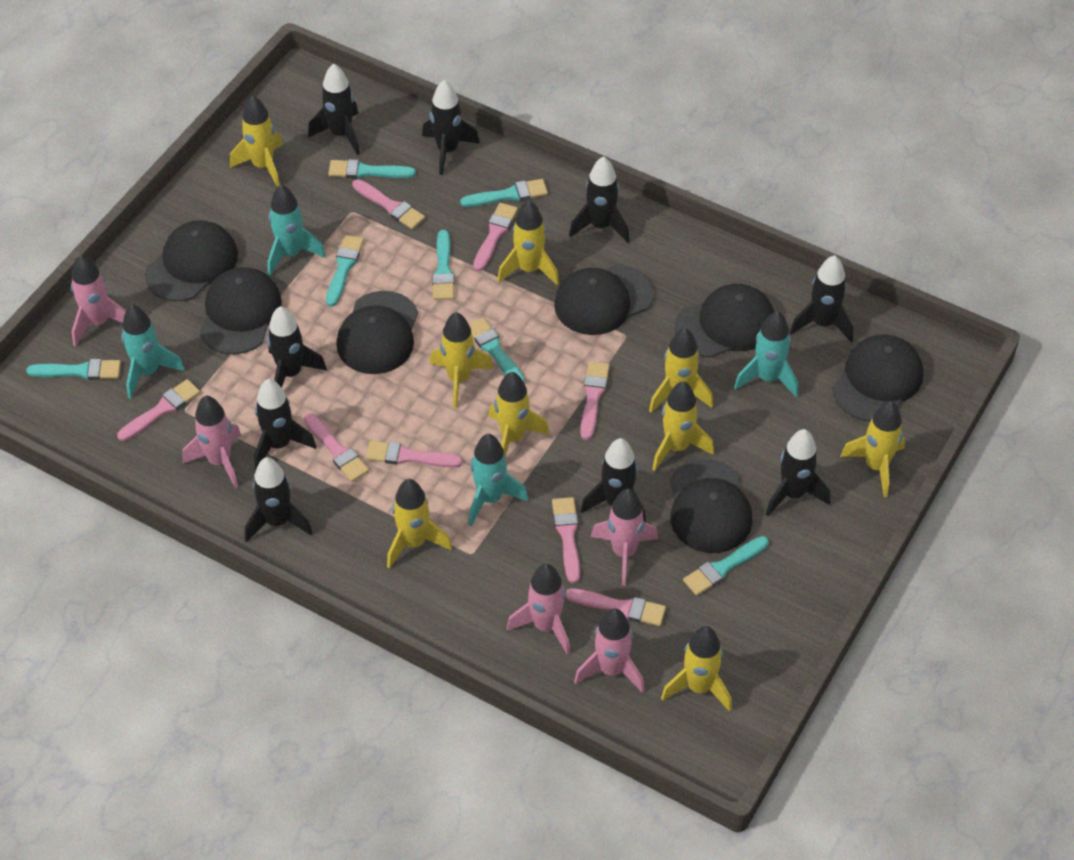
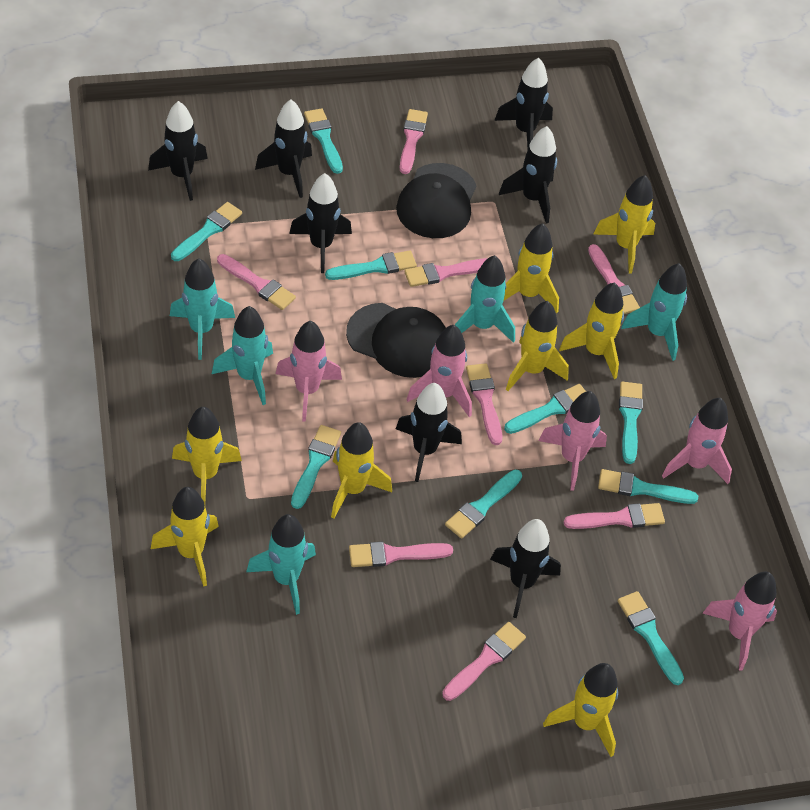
black cap: [145,220,238,301] [200,267,282,354] [336,291,418,374] [554,264,654,335] [670,459,752,553] [675,284,774,358] [832,335,923,422] = 7 -> [346,303,446,378] [396,163,476,238] = 2
black rocket: [245,457,312,542] [254,379,316,470] [267,306,327,388] [308,63,360,155] [422,80,480,175] [569,156,630,243] [581,438,646,522] [766,429,830,516] [790,255,853,342] = 9 -> [148,101,208,201] [255,99,312,198] [289,173,352,273] [396,383,462,482] [490,519,561,618] [494,58,553,149] [499,126,557,223] = 7
turquoise brush: [26,359,121,380] [326,235,364,306] [328,159,416,179] [432,230,454,300] [460,179,548,207] [469,317,525,383] [683,536,769,596] = 7 -> [171,202,242,261] [291,425,341,509] [304,108,343,174] [325,251,417,280] [445,470,522,539] [504,384,586,434] [598,469,698,504] [618,591,684,685] [619,382,643,464] = 9
turquoise rocket: [121,305,185,399] [267,185,326,276] [468,434,528,526] [734,311,798,398] = 4 -> [170,258,235,360] [212,306,273,405] [246,514,316,615] [455,255,515,343] [621,263,687,361] = 5
yellow rocket: [230,95,282,187] [387,479,452,569] [430,312,493,409] [488,372,550,456] [497,201,559,286] [649,328,713,413] [652,381,714,471] [661,626,732,712] [840,401,905,497] = 9 -> [151,487,219,587] [172,407,242,504] [331,422,392,518] [504,223,559,313] [506,301,569,391] [543,663,618,757] [559,282,624,379] [593,175,655,273] = 8

